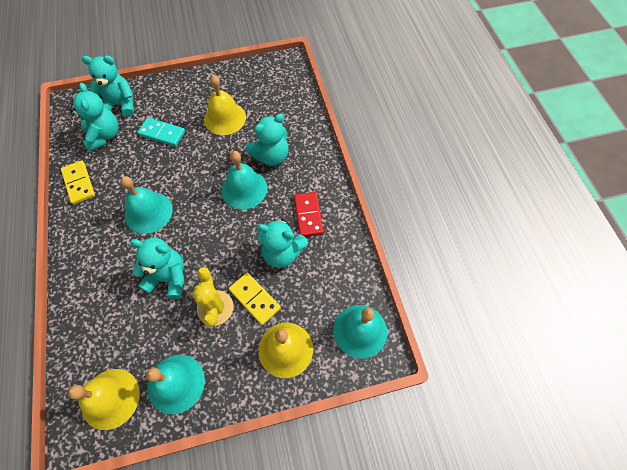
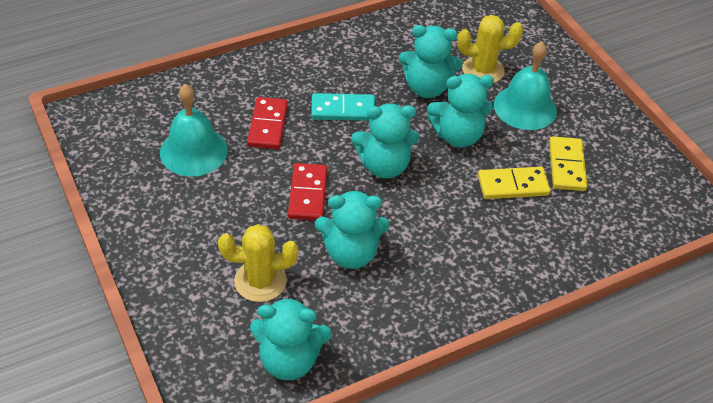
red domino: [294,192,324,237] = 1 -> [247,97,288,149] [288,163,327,221] = 2
turquoise bell: [120,176,173,234] [146,355,205,414] [221,151,267,209] [334,305,387,359] = 4 -> [160,84,228,177] [494,41,557,130] = 2
yellow bell: [68,369,140,430] [204,75,246,135] [258,323,313,378] = 3 -> none = 0
yellow cactus: [192,267,233,327] = 1 -> [218,224,298,302] [457,15,523,83] = 2

